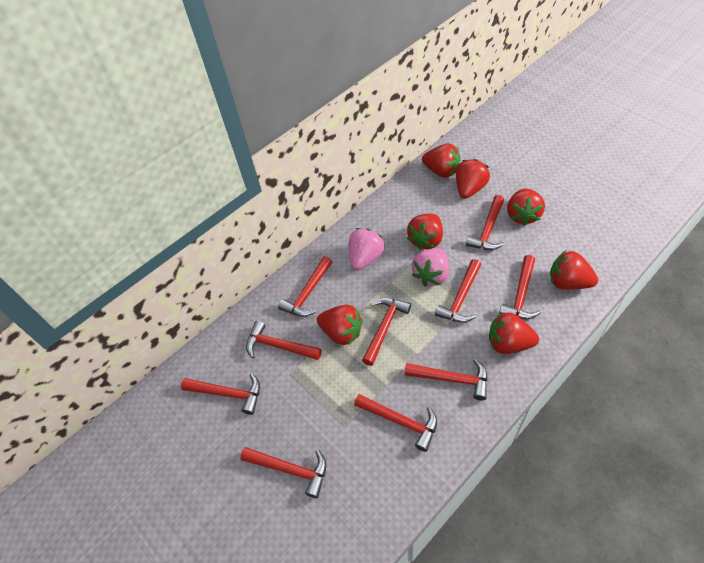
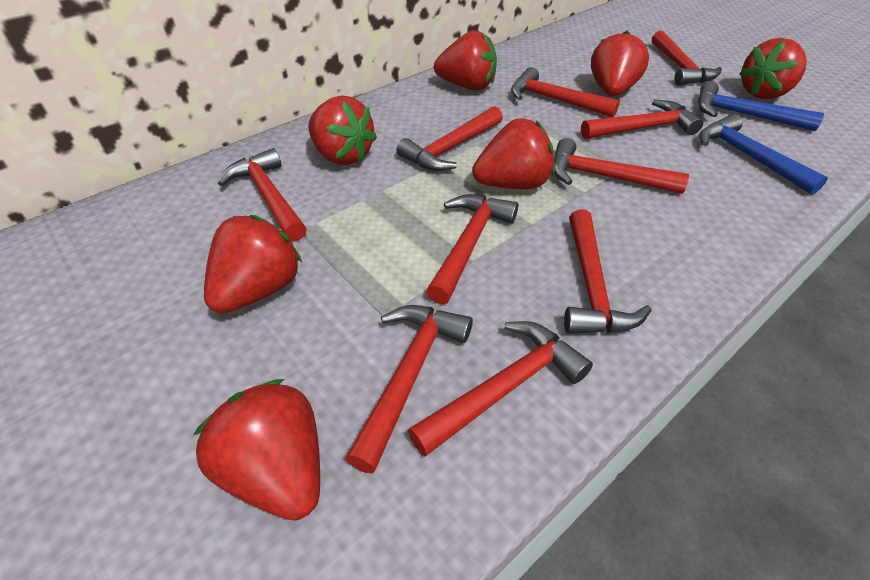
blue hammer: none = 0 -> [698,81,824,131] [700,114,828,195] = 2
pink strawberry: [349,228,385,270] [412,248,449,286] = 2 -> none = 0

